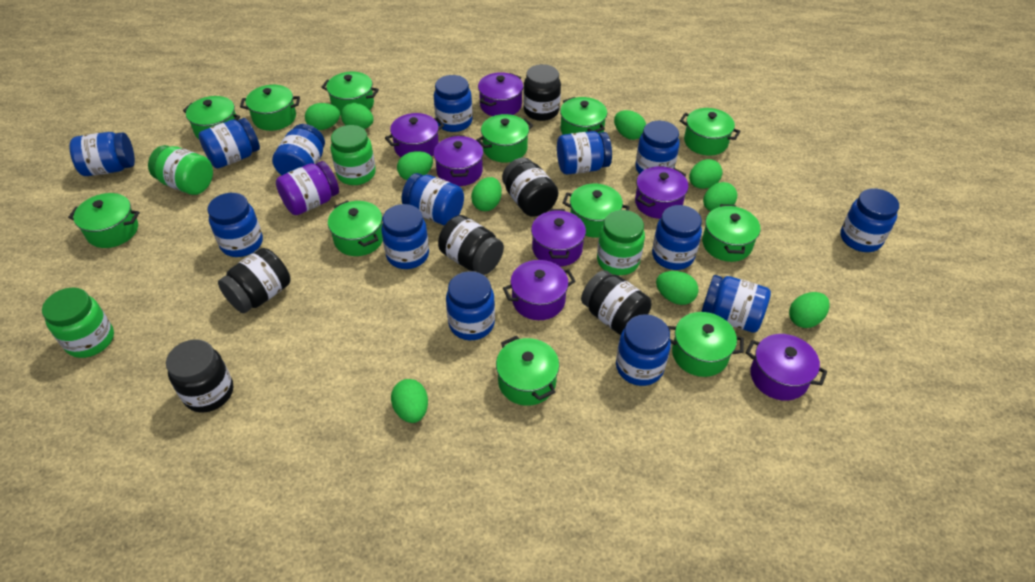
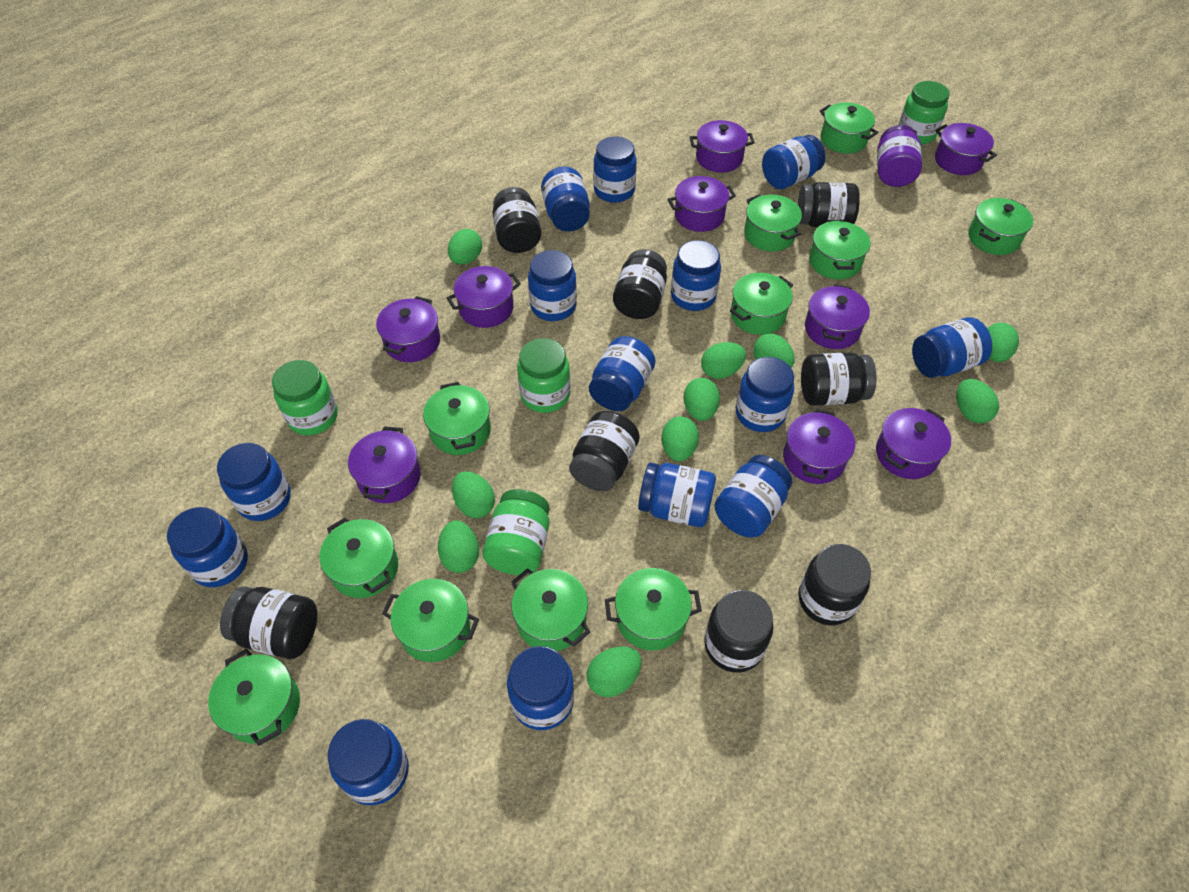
black jar: [166,339,233,413] [218,248,290,313] [438,215,504,275] [502,157,558,217] [523,64,561,121] [581,270,651,335] = 6 -> [220,586,318,659] [492,187,541,253] [569,411,640,491] [613,249,667,319] [704,590,773,673] [797,182,860,227] [798,544,871,625] [801,352,876,406] = 8
green pot: [68,193,140,248] [183,96,240,139] [240,85,300,131] [321,72,379,115] [328,200,383,256] [476,114,533,163] [496,336,559,406] [560,97,607,135] [563,184,630,238] [668,312,744,377] [680,108,741,156] [702,204,761,262] = 12 -> [208,649,300,746] [320,518,398,598] [382,579,479,662] [423,382,491,455] [511,568,590,651] [605,568,702,650] [730,273,793,335] [744,194,802,252] [809,220,870,280] [820,102,878,154] [968,198,1033,255] = 11
purple pot: [385,113,444,157] [434,135,483,186] [478,72,523,116] [503,260,576,320] [531,209,586,267] [635,166,688,219] [746,334,827,401] = 7 -> [348,426,421,503] [376,296,440,362] [447,266,521,328] [667,176,736,232] [689,120,755,172] [783,408,855,484] [805,284,870,349] [876,408,951,479] [935,123,997,175] = 9

